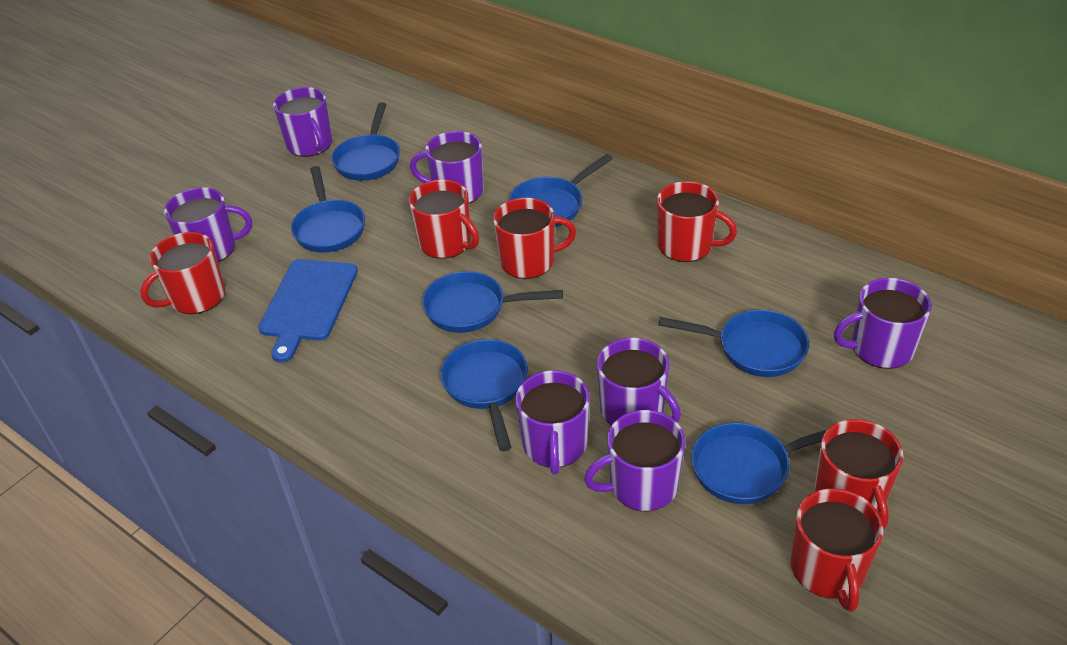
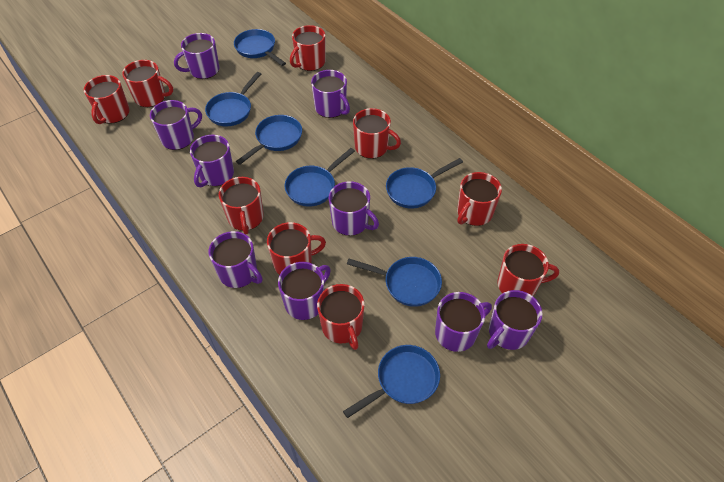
blue cutting board: [258,259,358,362] = 1 -> none = 0
purple mug: [164,187,252,262] [273,87,333,157] [410,131,484,203] [515,370,590,475] [584,410,685,511] [597,338,681,426] [834,278,932,369] = 7 -> [150,100,202,150] [174,33,219,79] [190,135,234,187] [209,231,263,288] [278,262,331,320] [311,70,350,118] [328,181,379,236] [435,292,492,352] [487,290,543,350] = 9
red mug: [140,232,225,314] [409,180,479,259] [493,198,576,279] [657,181,737,262] [790,489,883,612] [814,419,903,530] = 6 -> [84,75,130,124] [122,60,173,107] [219,177,264,234] [267,222,326,275] [290,25,325,71] [317,284,365,350] [353,108,401,159] [457,172,502,226] [497,244,559,296] = 9

